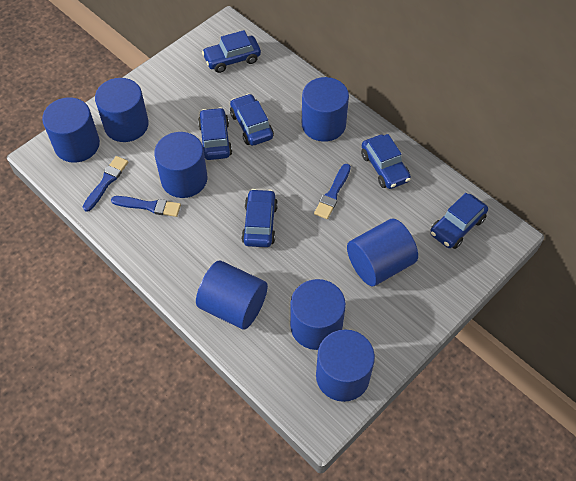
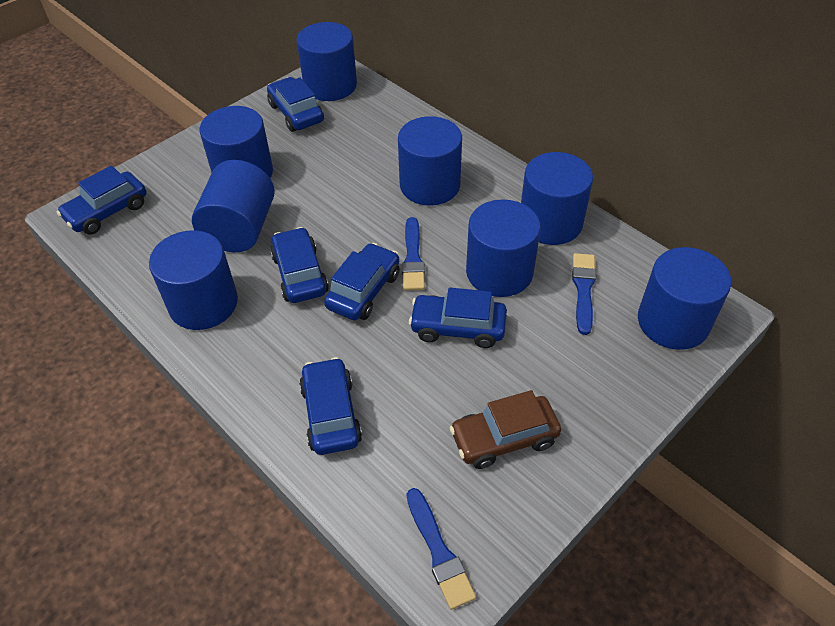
brown car: none = 0 -> [450,390,561,469] = 1

